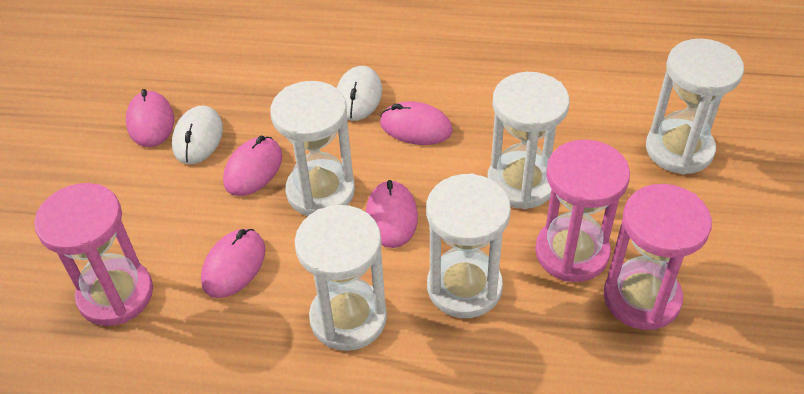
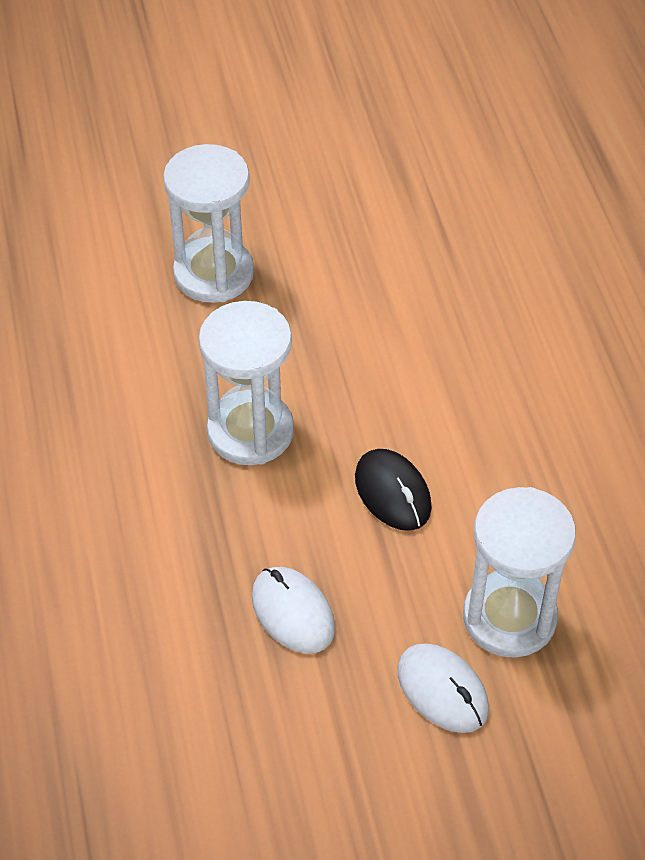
black mouse: none = 0 -> [355,449,432,531] = 1
pink hourglass: [34,183,153,326] [535,139,630,282] [604,184,712,330] = 3 -> none = 0
pink mouse: [126,89,174,147] [201,229,265,298] [223,136,282,196] [366,180,418,248] [380,101,453,145] = 5 -> none = 0
white hourglass: [270,81,355,217] [295,205,387,351] [426,173,511,318] [487,72,569,209] [646,39,744,175] = 5 -> [163,144,254,303] [199,301,294,465] [463,487,576,658] = 3

